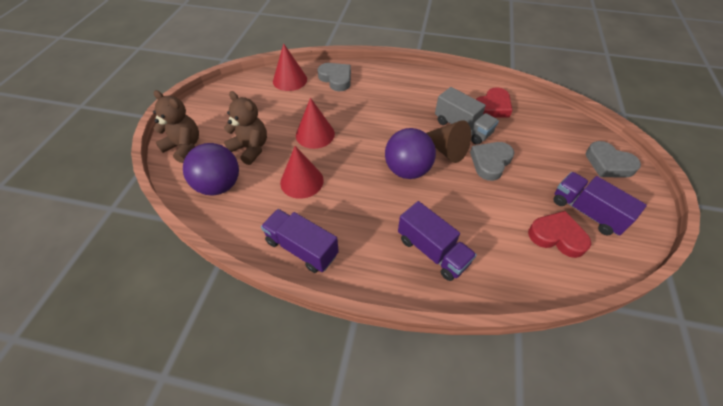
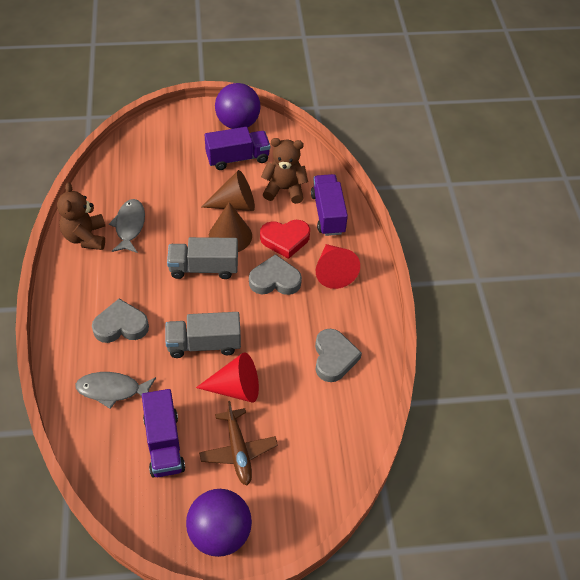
brown cone: [426,120,471,163] = 1 -> [201,170,255,211] [209,202,252,252] = 2
brown plane: none = 0 -> [199,401,278,485] = 1
grey fish: none = 0 -> [75,372,156,409] [109,199,145,253] = 2
grey truck: [435,87,499,145] = 1 -> [166,312,241,358] [167,237,238,279] = 2
red cone: [273,43,307,91] [280,146,324,199] [296,98,335,149] = 3 -> [196,352,259,403] [316,244,360,289] = 2
red heart: [476,87,512,118] [528,211,591,258] = 2 -> [260,220,310,259] = 1

